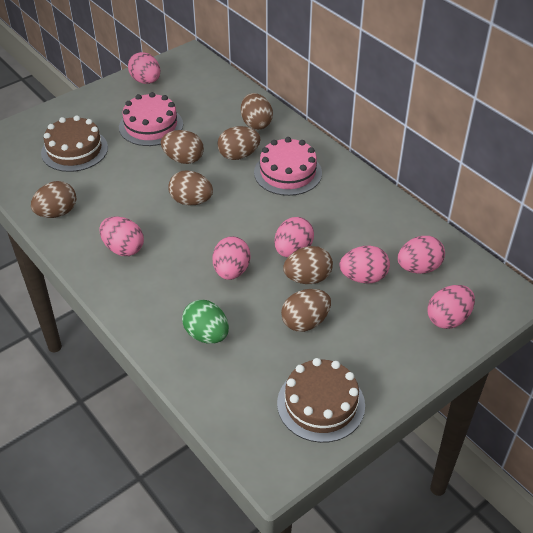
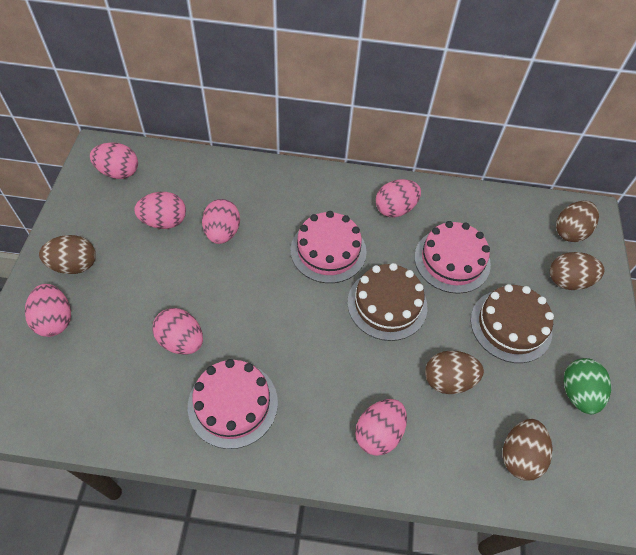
brown egg: [31,181,76,218] [161,130,204,164] [168,170,213,205] [217,126,261,160] [241,93,273,130] [281,289,331,332] [283,246,333,284] = 7 -> [39,235,96,274] [425,351,484,394] [503,419,552,481] [550,252,605,290] [556,201,599,242] = 5
pink cake: [119,92,183,146] [254,137,322,196] = 2 -> [188,359,278,449] [291,211,367,283] [414,221,491,294] = 3

